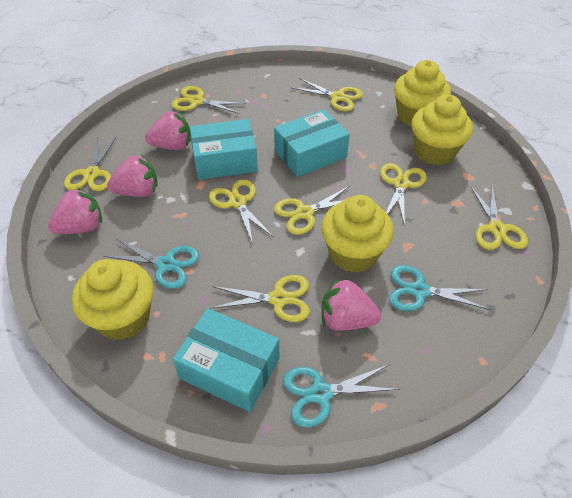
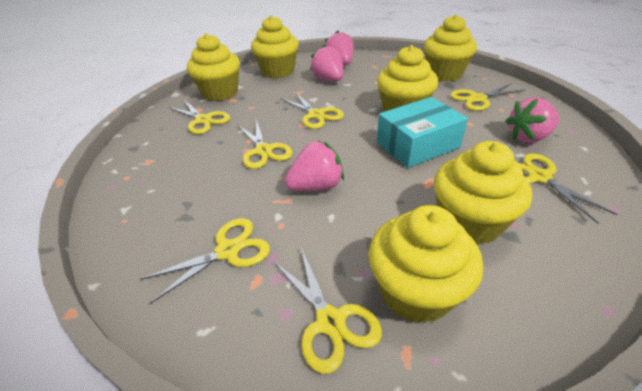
turquoise box: [173,308,280,412] [190,119,258,180] [274,109,350,177] = 3 -> [377,97,468,168] = 1
turquoise scissors: [103,238,200,289] [283,365,399,428] [389,265,490,311] = 3 -> none = 0
yellow cupcake: [72,259,153,340] [321,195,394,272] [394,60,451,127] [411,94,473,165] = 4 -> [187,33,240,101] [251,15,299,78] [369,205,483,324] [377,45,438,112] [424,14,477,81] [434,141,532,245] = 6
yellow scissors: [64,137,116,191] [172,86,246,114] [209,179,274,244] [210,275,310,322] [274,186,349,235] [292,78,363,111] [380,163,427,226] [471,186,528,250] = 8 -> [140,218,270,304] [168,100,230,134] [238,121,293,169] [273,248,382,374] [280,92,344,129] [450,84,525,111] [518,153,618,224] = 7

